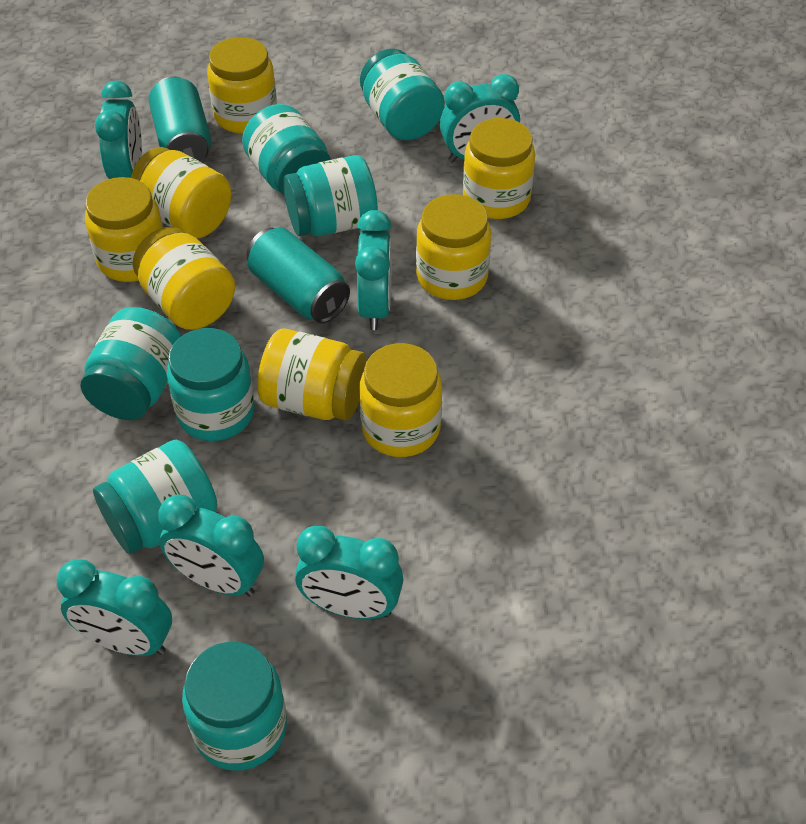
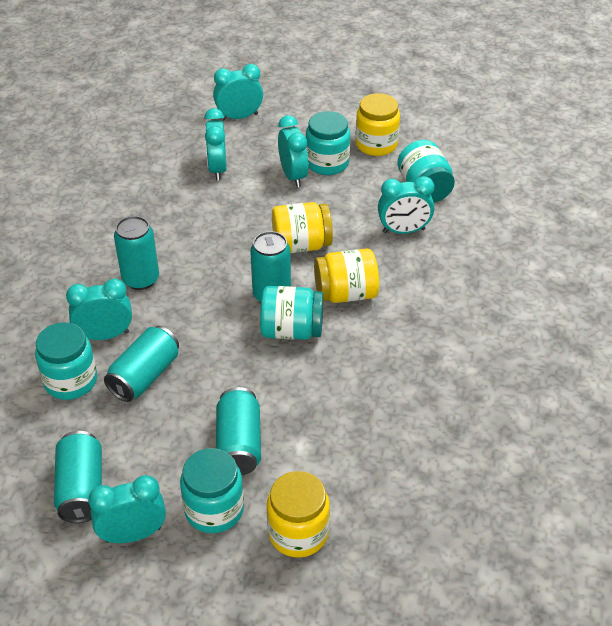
turquoise can: [149,77,212,163] [246,227,350,323] = 2 -> [54,431,102,523] [104,326,179,402] [114,216,159,290] [216,387,261,475] [250,231,291,302] = 5
turquoise jar: [80,307,181,420] [93,440,217,554] [167,328,255,441] [182,642,287,771] [242,104,331,196] [283,155,378,236] [360,49,445,141] = 7 -> [35,322,97,400] [180,448,244,533] [260,286,323,340] [306,111,350,175] [397,140,455,203] = 5
yellow jar: [85,177,163,282] [131,147,231,238] [133,227,235,330] [207,37,277,134] [257,329,367,421] [360,343,442,457] [416,194,491,300] [463,118,535,219] = 8 -> [267,471,330,558] [272,202,333,253] [314,248,379,303] [356,93,400,156] = 4

